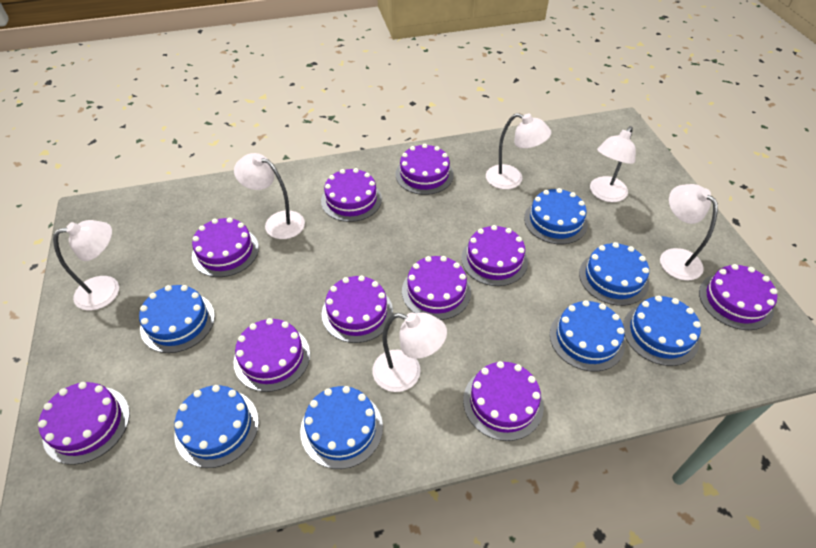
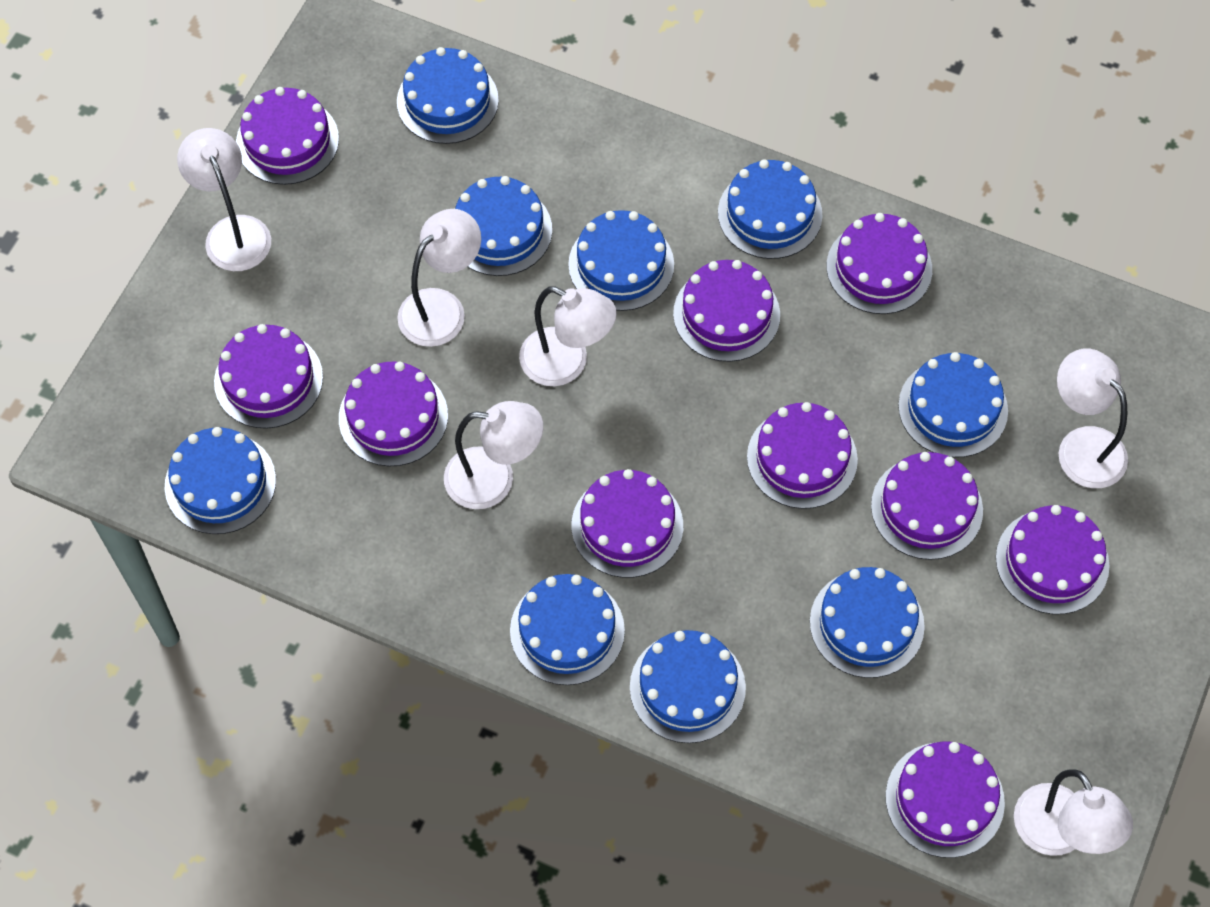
blue cake: [139,285,215,353] [174,385,259,468] [300,386,383,469] [524,188,588,244] [550,300,625,372] [579,242,649,306] [623,296,701,366] = 7 -> [165,427,276,534] [397,47,499,144] [455,176,552,276] [510,574,625,685] [568,210,674,311] [630,630,746,743] [718,159,823,259] [810,567,925,678] [898,352,1008,458] = 9

